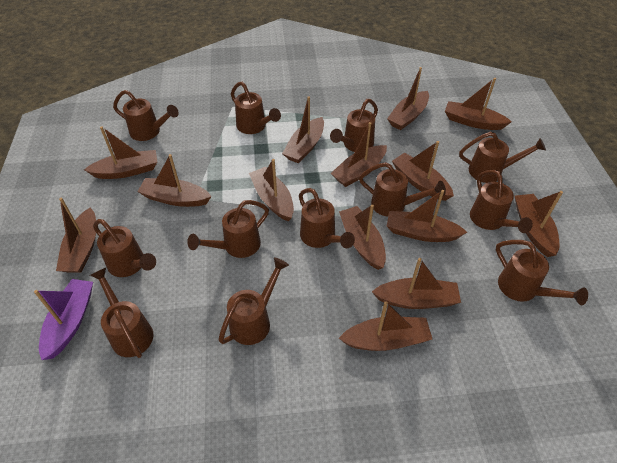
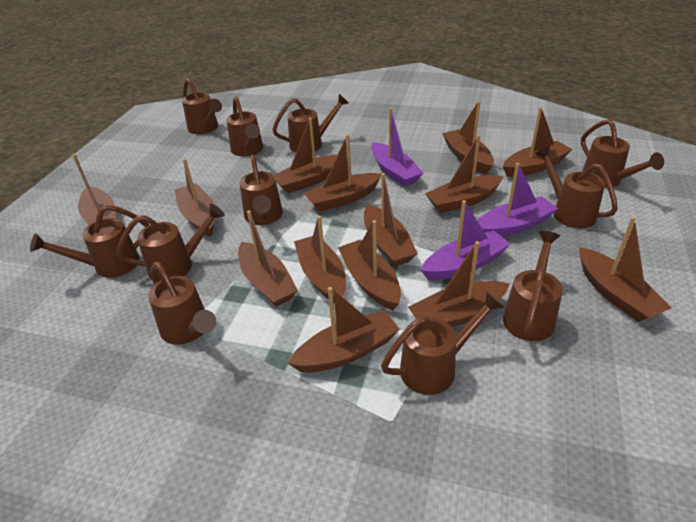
brown watering can: [90,268,153,358] [93,219,156,277] [113,90,179,141] [187,200,269,258] [218,257,289,345] [231,82,281,134] [299,188,355,248] [330,99,378,152] [359,162,446,216] [459,132,546,183] [470,170,533,233] [496,240,588,305] = 12 -> [30,205,149,278] [116,203,225,281] [148,262,216,345] [182,78,222,134] [226,96,263,156] [239,155,283,225] [273,94,349,152] [381,291,505,395] [503,231,563,341] [535,146,618,228] [581,119,664,188] = 11
purple boat: [34,279,93,360] = 1 -> [371,108,423,187] [421,200,510,280] [477,163,558,237] = 3

